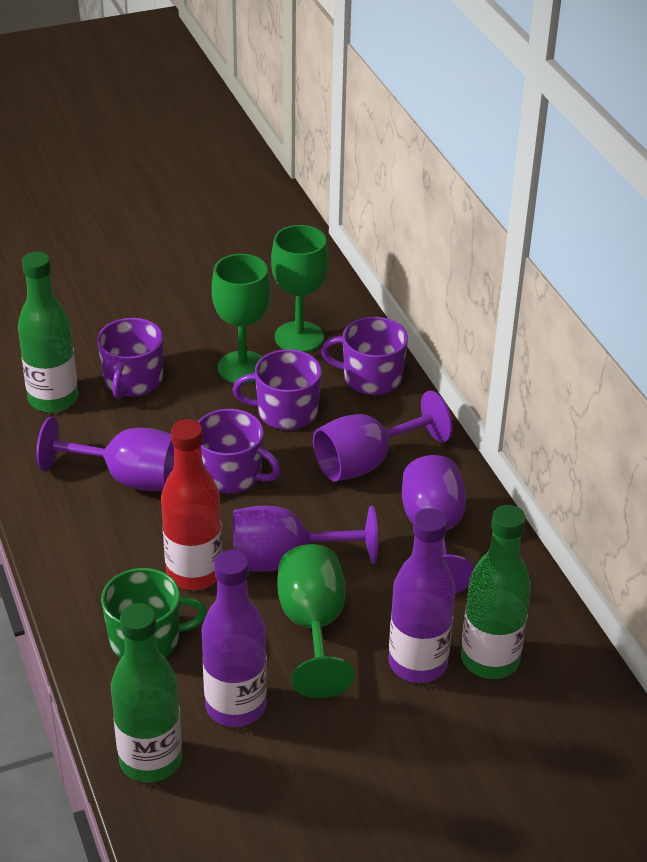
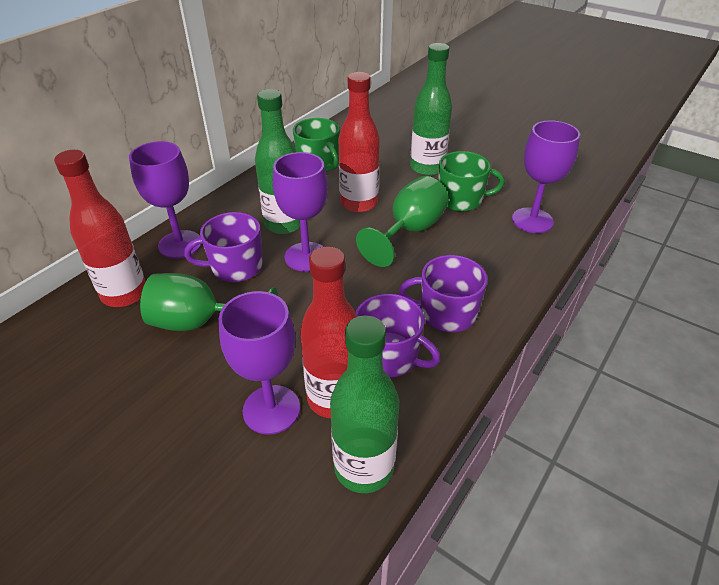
green goblet: [212,254,271,384] [271,225,329,352] [277,544,355,698] = 3 -> [140,273,278,331] [356,176,449,267] = 2
green mug: [101,568,207,658] = 1 -> [293,118,340,172] [438,151,504,212] = 2
purple bottle: [202,550,267,727] [389,508,456,683] = 2 -> none = 0
purple mug: [97,318,163,399] [198,409,281,493] [233,349,322,430] [321,317,408,395] = 4 -> [184,212,263,282] [355,294,441,378] [399,255,488,332] = 3
red bottle: [161,419,222,590] = 1 -> [54,150,146,307] [300,246,357,418] [339,72,380,212] = 3

